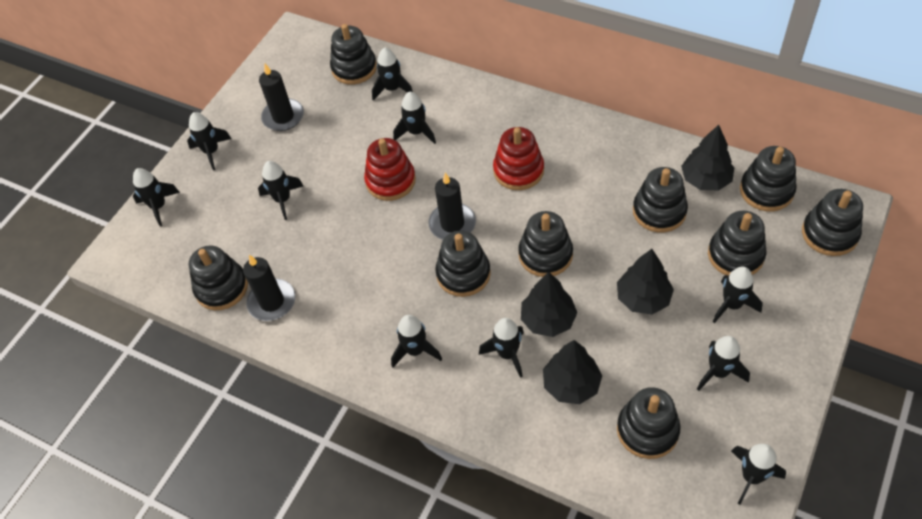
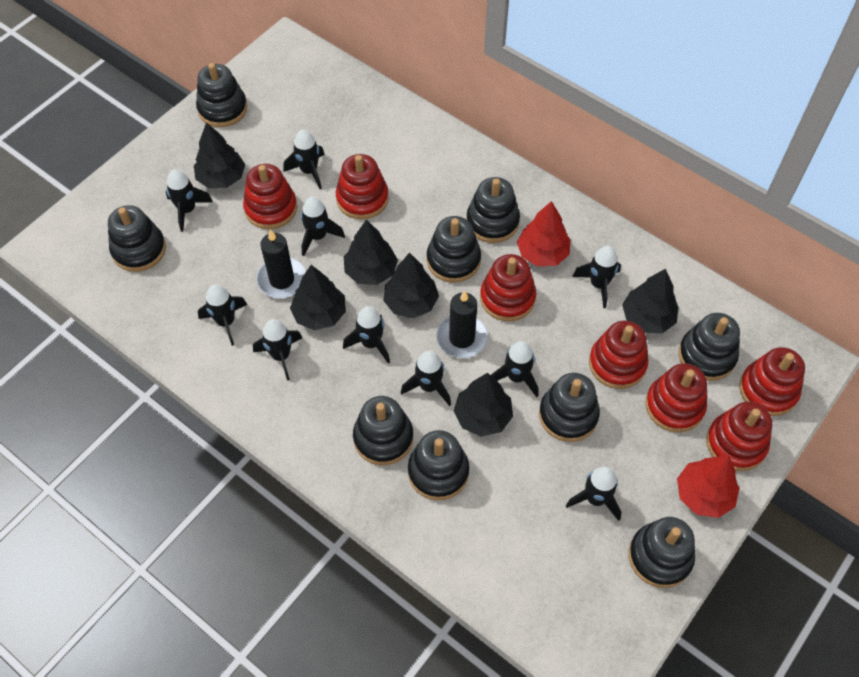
black candle: [243,255,295,321] [259,64,304,131] [428,173,476,240] = 3 -> [256,229,306,298] [436,290,488,358] = 2
black tree: [521,272,577,337] [543,340,602,404] [617,249,674,314] [681,125,734,190] = 4 -> [194,122,245,188] [290,265,346,330] [344,220,398,285] [383,253,439,318] [454,373,513,437] [622,269,679,333] = 6
red stacking toy: [364,138,416,201] [493,127,544,190] = 2 -> [243,164,297,229] [336,154,389,220] [480,254,536,321] [589,321,649,389] [645,363,707,432] [706,402,772,471] [739,347,805,416] = 7
red tree: none = 0 -> [517,201,571,267] [677,456,739,518] = 2

